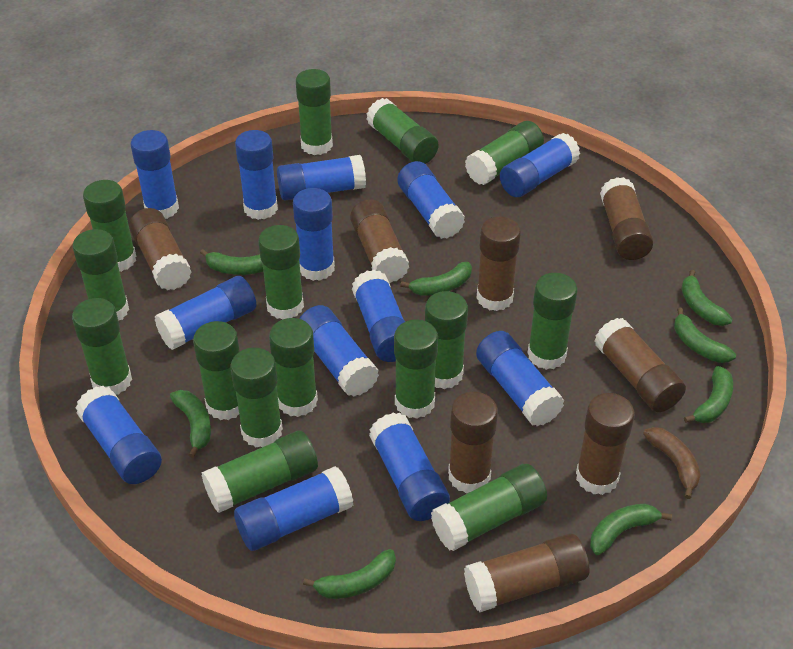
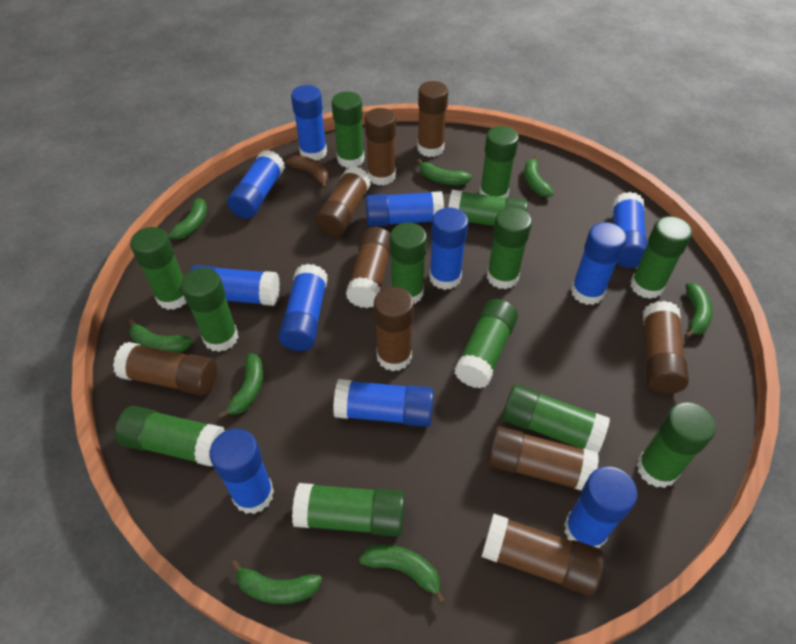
blue glue stick: [75,386,162,484] [131,130,179,219] [155,276,256,350] [234,466,353,551] [235,130,278,220] [277,155,366,200] [293,188,335,281] [299,305,379,397] [352,270,405,362] [369,413,450,521] [398,161,465,239] [476,331,564,426] [500,133,580,197] = 13 -> [190,265,280,306] [209,429,274,514] [227,150,285,219] [278,264,328,351] [291,85,327,161] [333,379,434,427] [366,191,444,227] [429,207,468,290] [564,466,638,548] [571,222,627,305] [612,192,648,268] = 11
brown glue stick: [129,208,192,290] [350,199,409,283] [448,392,498,494] [464,533,589,612] [476,217,521,311] [576,393,635,495] [594,318,686,412] [600,177,653,260] = 8 -> [113,342,217,396] [315,166,371,237] [346,227,391,308] [365,108,396,186] [374,287,414,371] [417,81,448,157] [482,514,604,596] [487,426,599,491] [643,301,689,394] = 9
green glue stick: [72,298,132,395] [73,229,129,321] [83,180,136,272] [193,321,240,420] [201,431,318,513] [230,348,283,448] [258,225,304,319] [269,318,318,417] [296,69,333,155] [366,98,439,164] [394,319,438,419] [425,291,468,389] [431,464,547,551] [465,121,544,185] [527,273,577,370] = 15 -> [115,406,226,466] [130,227,186,310] [181,268,238,352] [292,483,405,537] [331,92,365,168] [390,223,427,304] [448,190,528,226] [454,299,518,389] [479,126,519,198] [487,207,532,289] [502,384,610,453] [630,216,692,299] [636,402,716,488] = 13

